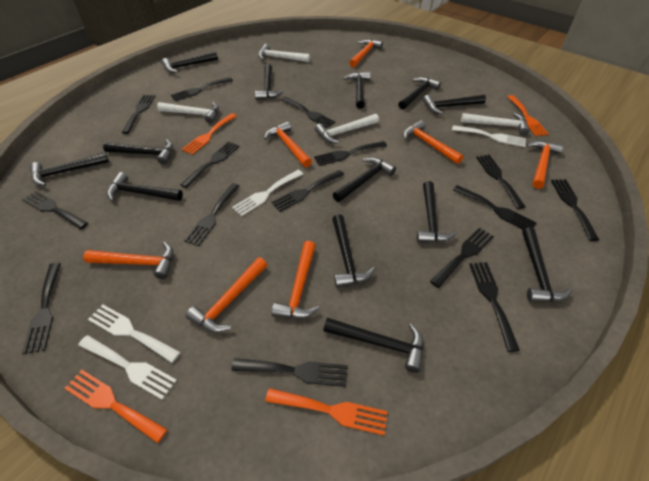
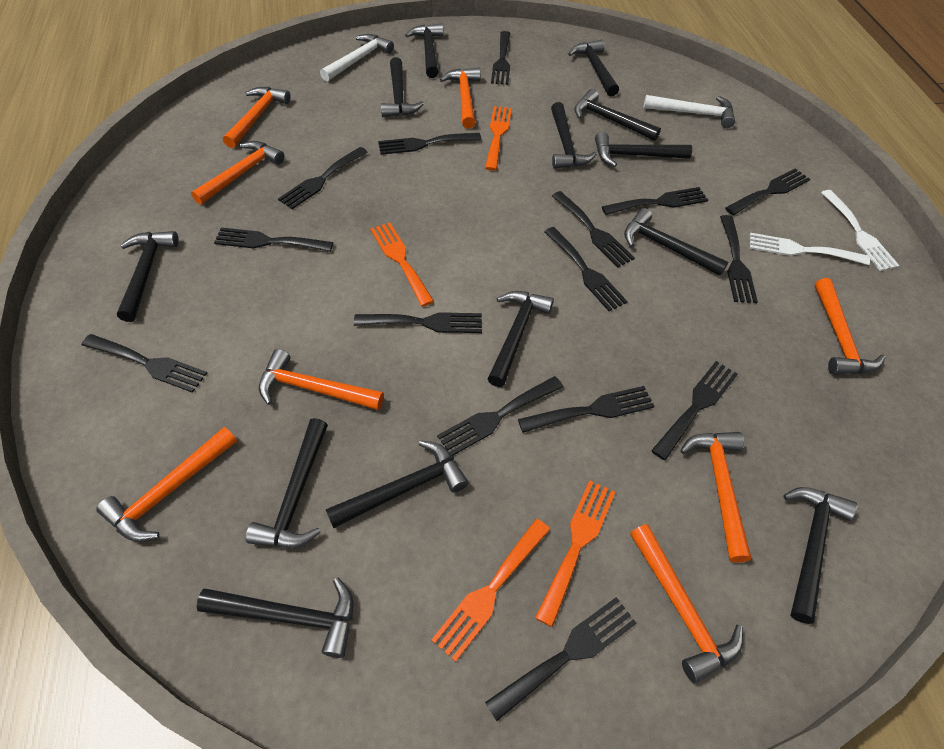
orange hammer: [83,242,174,279] [186,257,267,333] [264,121,312,167] [272,241,320,318] [349,39,383,68] [403,120,463,164] [527,141,563,189] = 7 -> [96,427,237,541] [191,141,285,205] [223,87,291,148] [259,349,384,410] [440,68,481,129] [630,524,743,683] [680,432,751,563] [814,278,885,375] = 8
white fork: [78,335,177,400] [88,305,180,363] [232,170,303,216] [452,125,526,147] = 4 -> [750,233,870,265] [821,190,900,271] = 2
white hammer: [157,102,219,124] [258,44,310,62] [315,114,379,143] [461,113,530,135] = 4 -> [320,34,394,81] [644,95,735,128] = 2

